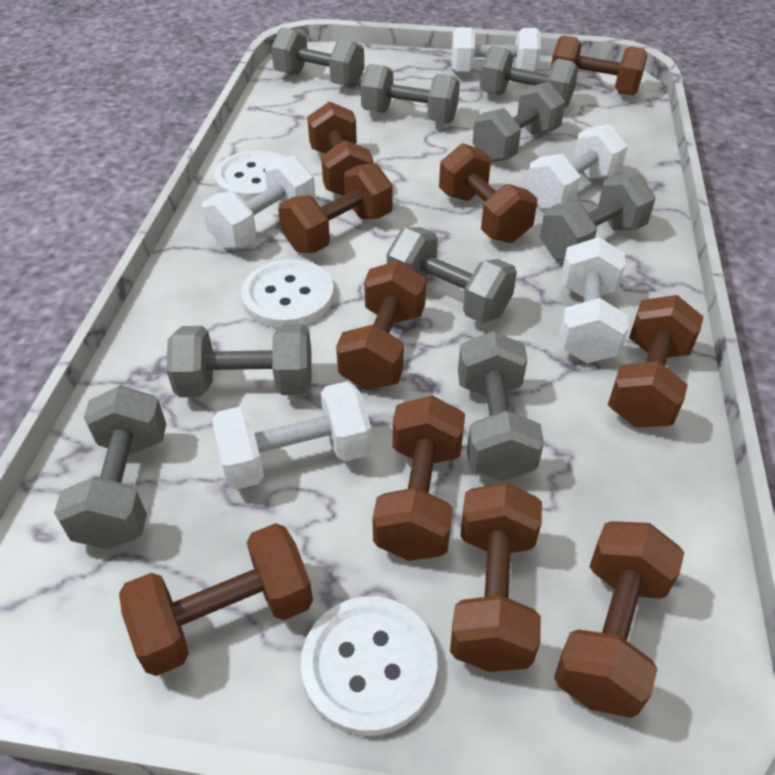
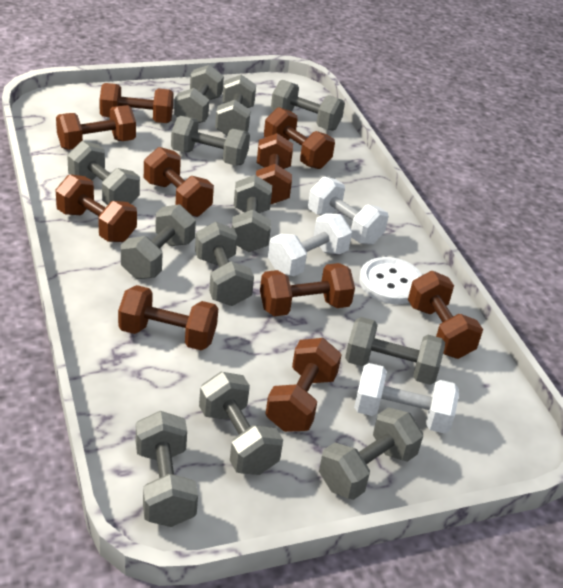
grey dumbbell: [54,385,166,550] [166,324,311,397] [271,27,364,88] [361,64,460,123] [387,227,517,323] [458,331,544,481] [473,82,565,162] [480,46,579,108] [540,173,656,261] = 9 -> [67,141,140,205] [121,204,196,279] [136,411,198,527] [171,116,250,166] [174,65,224,123] [195,222,254,306] [199,372,283,475] [215,75,256,135] [232,175,272,252] [271,80,345,131] [319,407,423,500] [345,317,445,385] = 12
white button: [214,150,285,202] [241,259,334,328] [301,596,438,736] = 3 -> [359,257,422,304] = 1
white dumbbell: [202,155,315,249] [212,381,372,490] [451,27,541,73] [526,124,628,210] [559,237,629,363] = 5 -> [268,213,352,276] [308,177,389,245] [354,363,459,434] = 3

